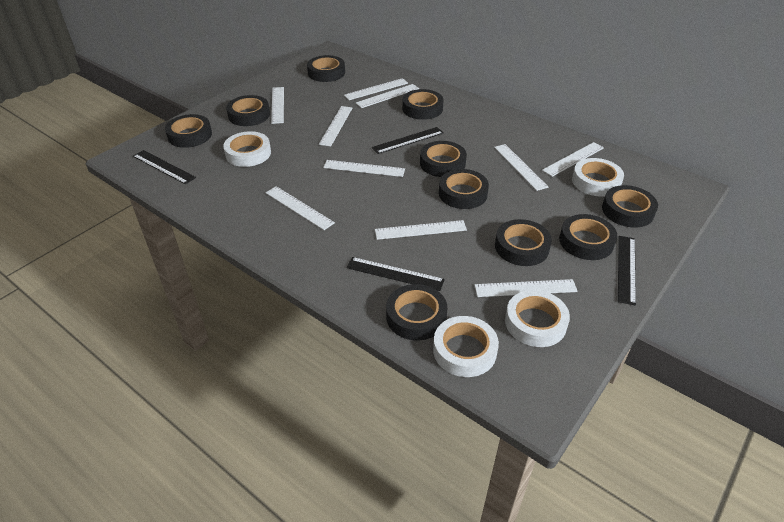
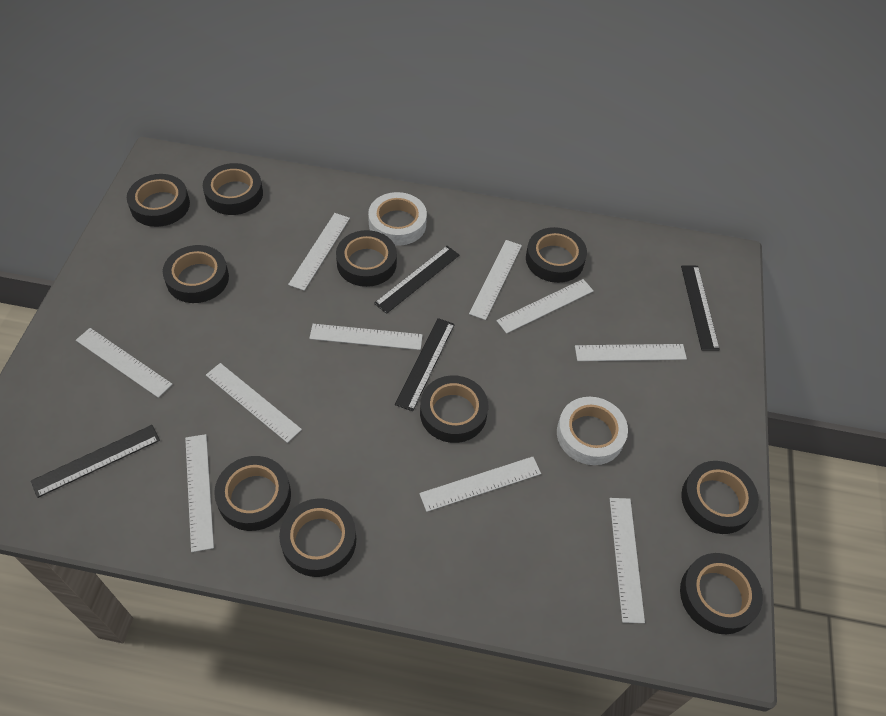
white tape: [223,131,271,167] [433,316,499,377] [505,290,570,347] [572,158,624,197] = 4 -> [368,192,427,246] [557,397,628,465] = 2

